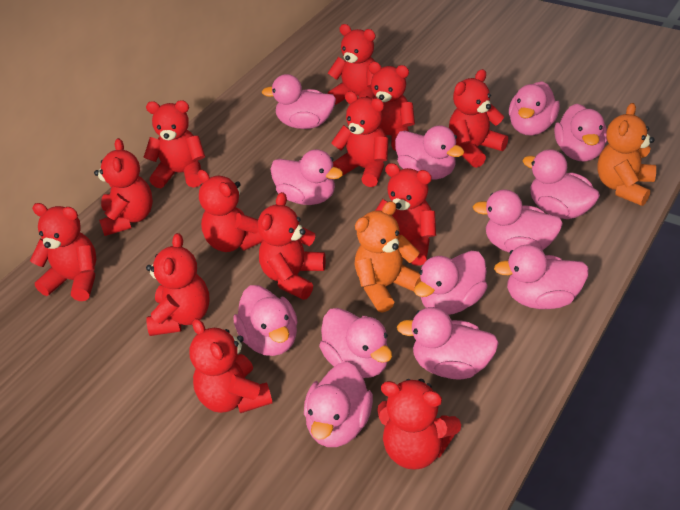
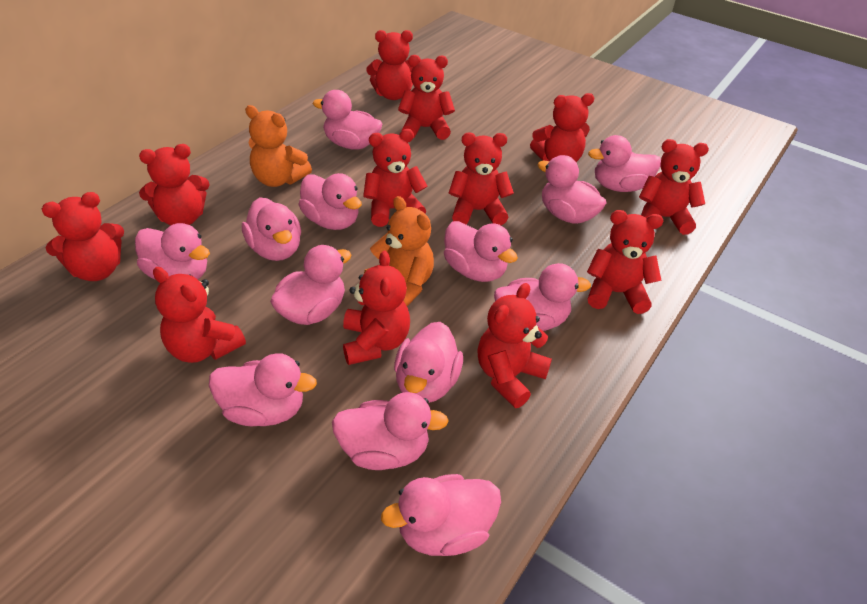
red teddy bear: [30,203,96,301] [94,138,153,236] [143,100,205,188] [146,233,210,336] [190,318,272,413] [198,170,263,252] [258,192,326,300] [328,24,376,105] [331,91,388,187] [366,62,415,151] [375,163,436,266] [377,379,461,470] [449,69,508,168] = 13 -> [42,192,124,281] [139,144,209,225] [153,267,246,363] [343,251,410,365] [363,129,427,227] [366,30,413,100] [398,55,455,140] [449,133,514,225] [477,283,552,408] [530,93,594,162] [587,210,663,314] [639,139,709,235] = 12

